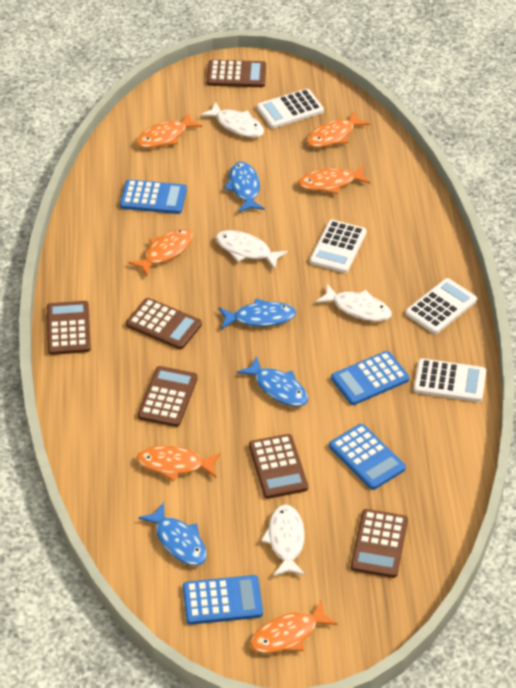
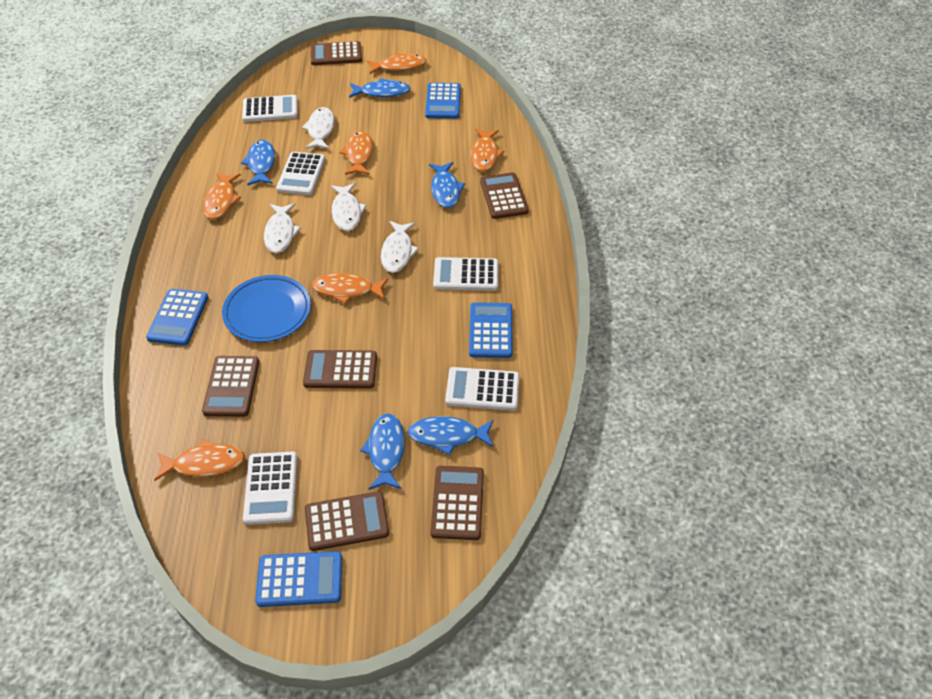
blue fish: [138,502,207,566] [219,298,296,329] [224,162,265,213] [237,356,308,407] = 4 -> [241,140,275,185] [349,78,410,98] [360,413,405,490] [408,416,493,455] [429,162,465,208] = 5
blue plate: none = 0 -> [222,275,311,342] = 1
white calculator: [257,89,324,128] [310,220,367,273] [406,278,477,334] [414,358,486,402] = 4 -> [242,95,298,122] [243,452,298,525] [276,152,325,195] [433,257,499,291] [445,367,520,411] = 5

